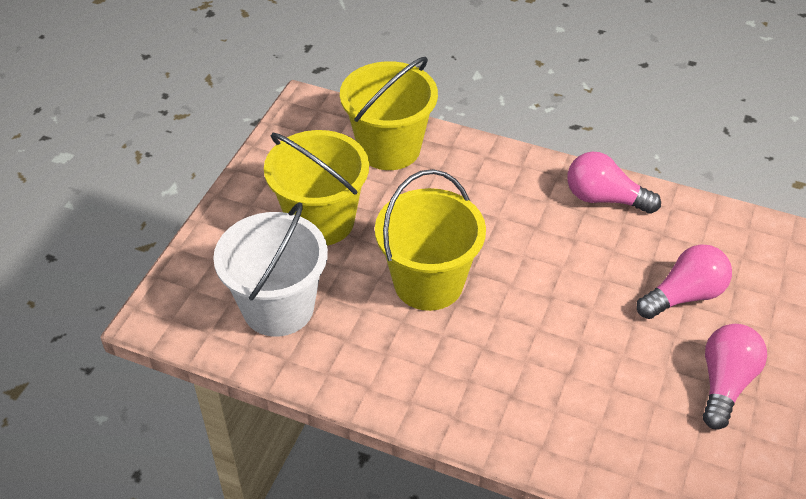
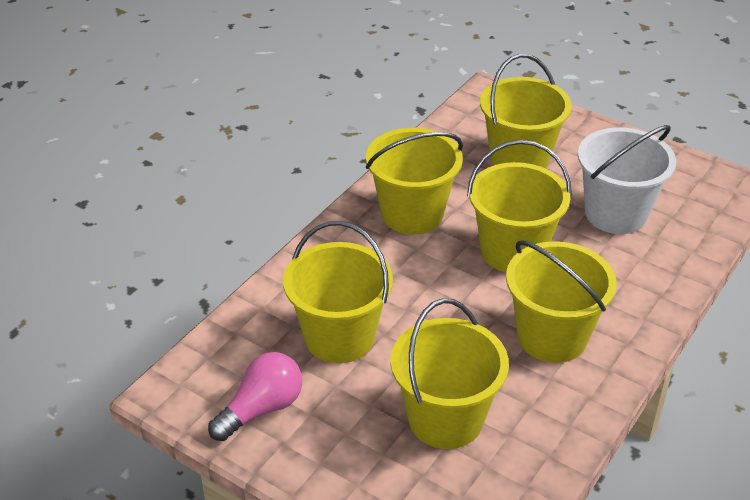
pink light bulb: [567,152,661,214] [637,244,732,319] [703,324,767,430] = 3 -> [208,352,302,441] = 1
yellow bucket: [264,130,369,246] [340,57,438,170] [375,169,486,311] = 3 -> [283,221,393,363] [366,128,463,234] [391,298,509,449] [467,140,572,272] [480,54,572,169] [506,240,617,363] = 6

